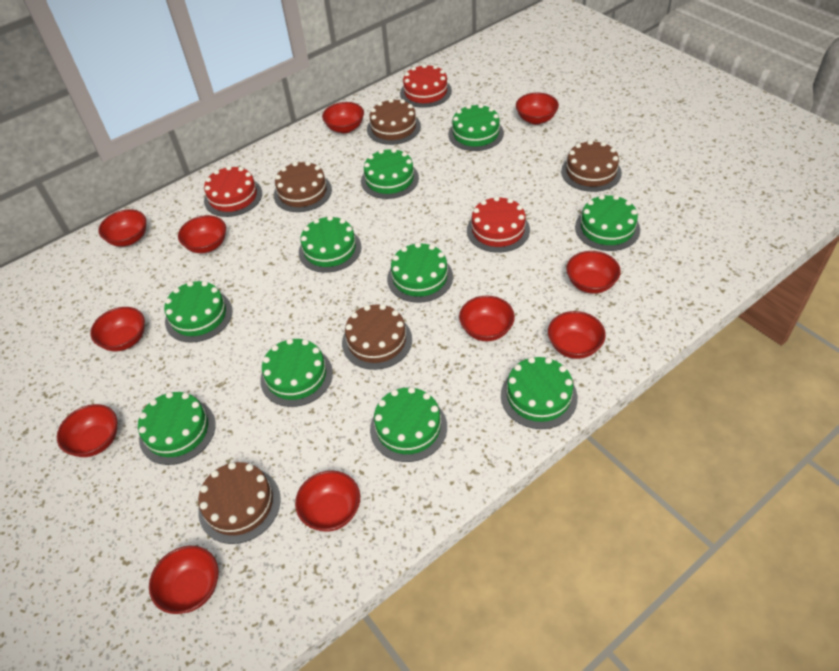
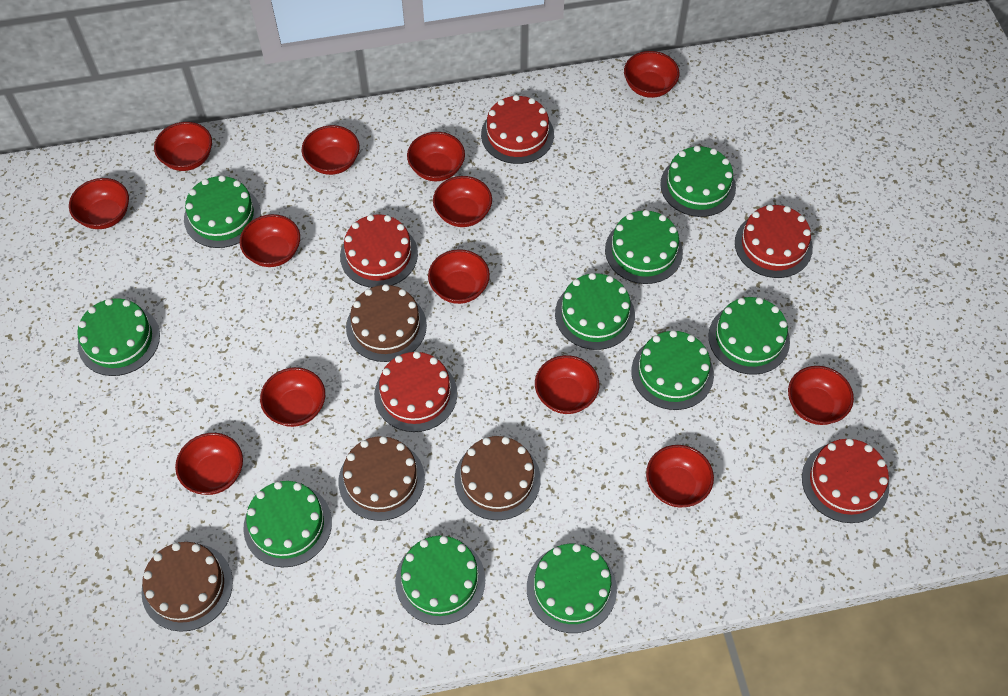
brown cake: [198,462,281,544] [274,161,332,212] [342,304,412,370] [367,98,421,145] [561,140,622,192] = 5 -> [141,542,233,632] [338,436,425,521] [346,284,427,362] [454,436,541,520] = 4
red bowl: [57,404,117,457] [90,307,145,351] [98,209,146,247] [149,546,219,614] [178,215,226,253] [295,471,360,532] [322,102,364,133] [459,296,515,341] [516,93,559,125] [548,311,606,359] [566,251,621,294] = 11 -> [69,178,129,229] [154,122,212,171] [175,433,243,495] [240,214,300,267] [260,367,325,427] [302,125,359,175] [407,132,465,181] [428,249,490,304] [433,176,492,227] [535,355,599,414] [624,51,679,98] [646,445,714,508] [788,366,854,425] = 13
red cake: [204,166,262,217] [400,64,452,108] [467,196,530,253] = 3 -> [340,214,418,288] [374,351,457,432] [481,95,554,164] [735,204,813,278] [802,438,889,523] = 5

